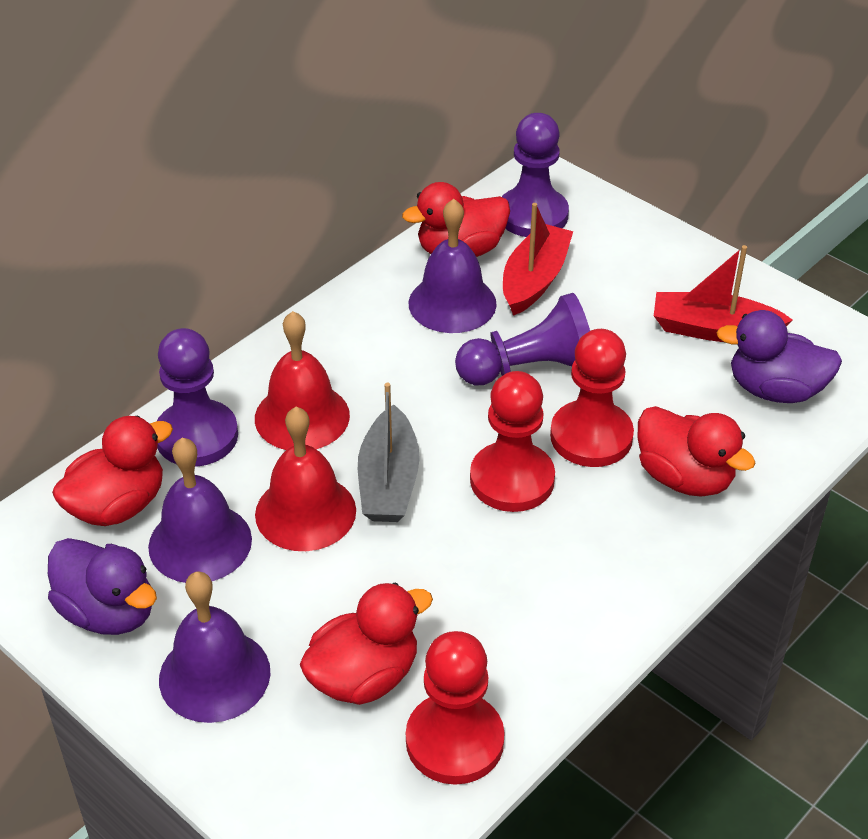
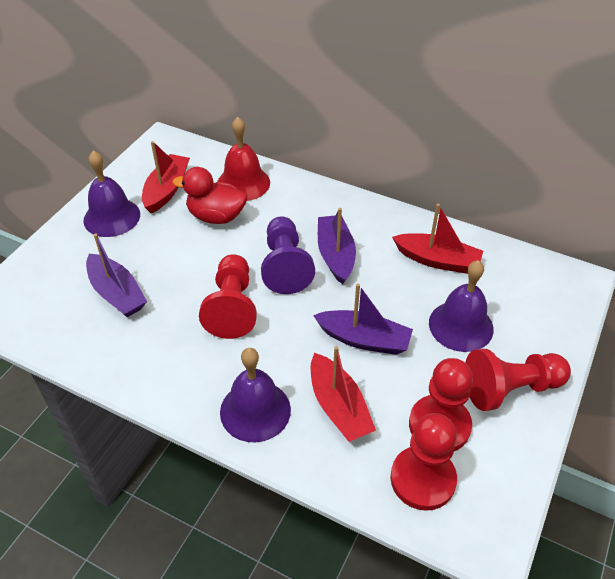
grey boat: [358,383,420,522] = 1 -> none = 0
purple boat: none = 0 -> [86,234,147,317] [313,283,413,355] [318,208,356,284] = 3
purple duck: [48,538,157,635] [716,310,842,403] = 2 -> none = 0
purple pawn: [157,328,238,467] [455,293,590,385] [502,113,569,237] = 3 -> [261,216,315,294] = 1
red bell: [255,311,350,450] [255,407,356,551] = 2 -> [217,117,270,201] = 1
red boat: [503,203,573,316] [654,245,793,342] = 2 -> [142,141,190,213] [311,346,376,442] [392,204,483,274] = 3
red duck: [52,416,173,526] [300,583,433,705] [402,182,510,257] [638,406,755,497] = 4 -> [173,167,247,224] = 1
red pawn: [406,631,505,785] [470,371,555,512] [550,329,634,467] = 3 -> [199,254,257,339] [390,413,457,511] [409,358,473,451] [465,349,571,411] = 4

